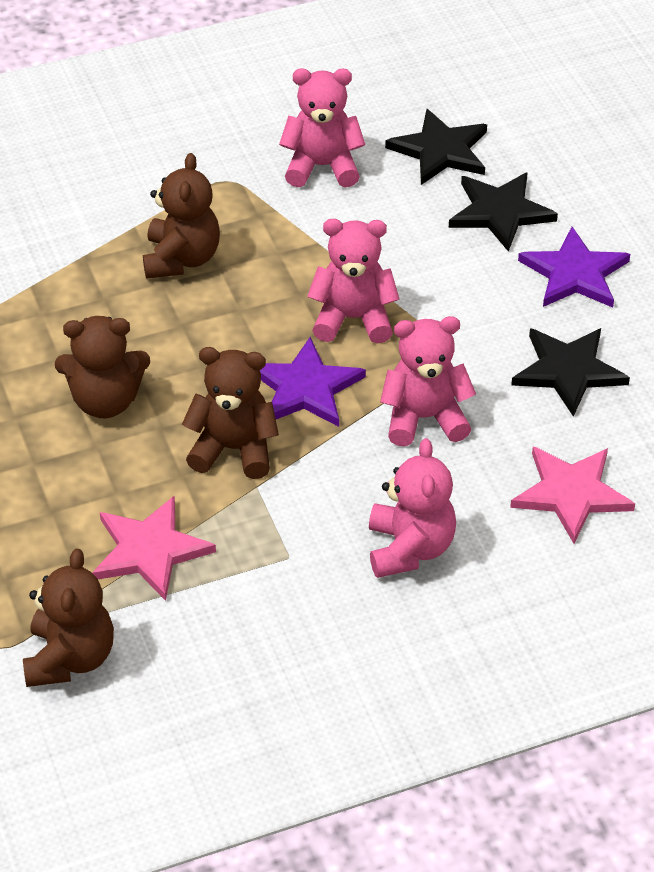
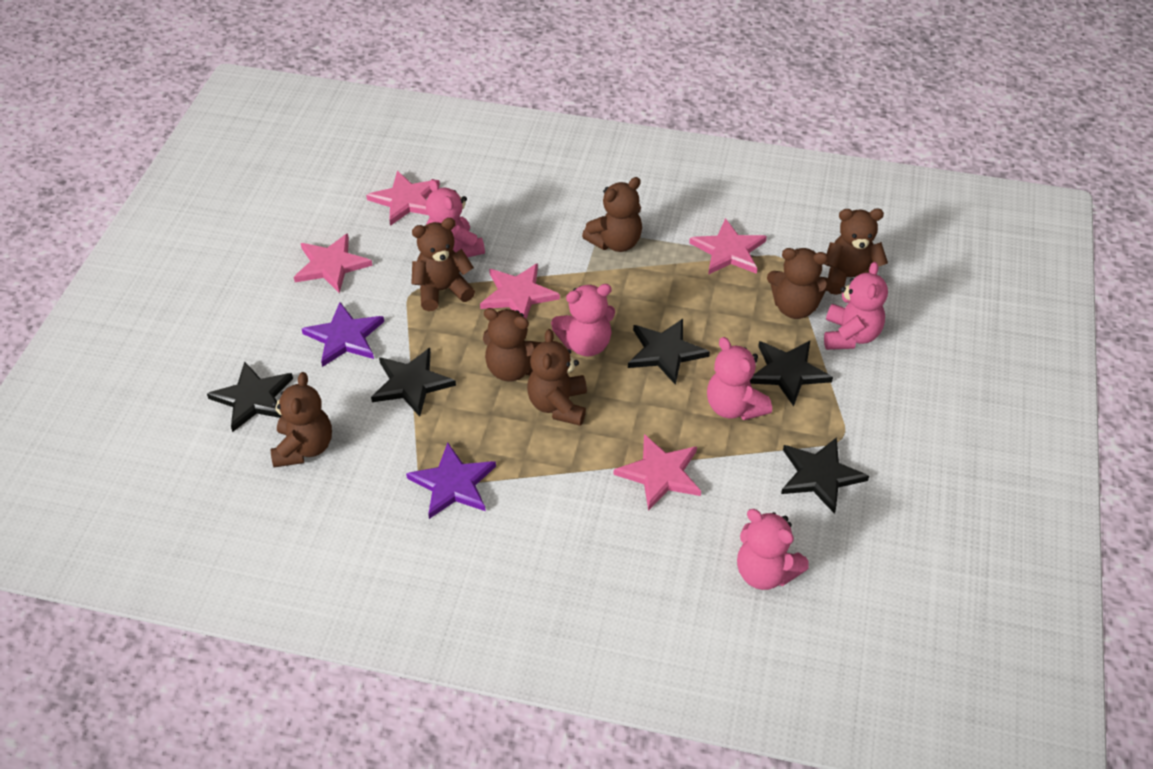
black star: [385,109,487,185] [449,172,558,252] [511,328,630,417] = 3 -> [207,362,293,432] [371,348,456,417] [628,319,710,385] [750,341,833,406] [781,437,869,514] = 5
brown teddy bear: [23,549,114,687] [55,316,150,418] [143,153,220,279] [182,347,279,479] = 4 -> [271,372,332,467] [411,218,475,311] [483,308,542,382] [527,329,587,426] [582,177,642,252] [767,248,832,319] [824,209,888,295] = 7
pink star: [92,496,216,601] [510,446,635,544] = 2 -> [294,233,373,293] [366,171,440,226] [480,263,560,319] [614,434,701,511] [689,218,767,275] = 5
pink teddy bear: [279,68,365,187] [307,219,399,343] [369,438,456,578] [380,316,476,447] = 4 -> [426,179,485,257] [551,284,615,356] [707,337,772,420] [737,509,809,590] [824,262,888,350] = 5

